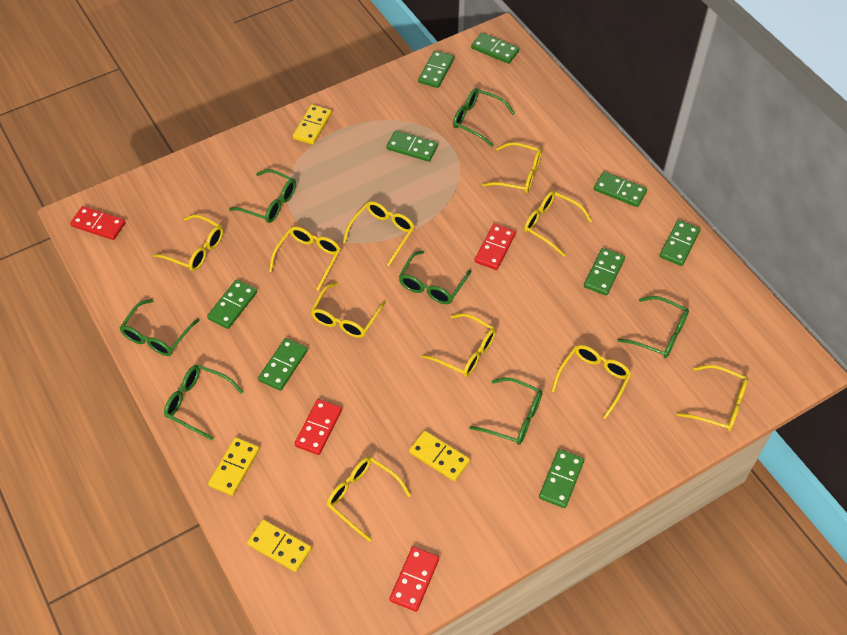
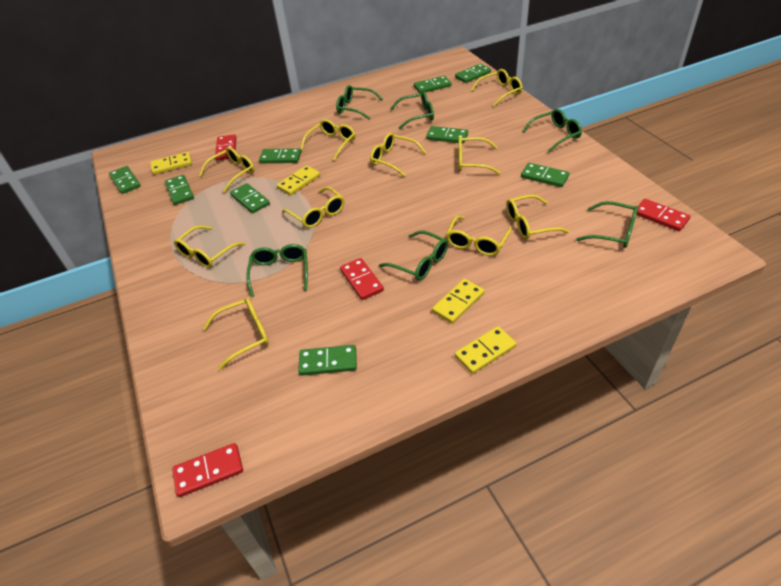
green glasses: [120,299,200,356] [164,365,243,440] [229,169,296,223] [399,250,472,304] [453,88,515,147] [469,377,542,445] [617,296,689,358] = 7 -> [246,244,308,298] [336,85,383,120] [379,231,448,280] [390,91,434,129] [522,109,582,152] [576,201,638,248] = 6

